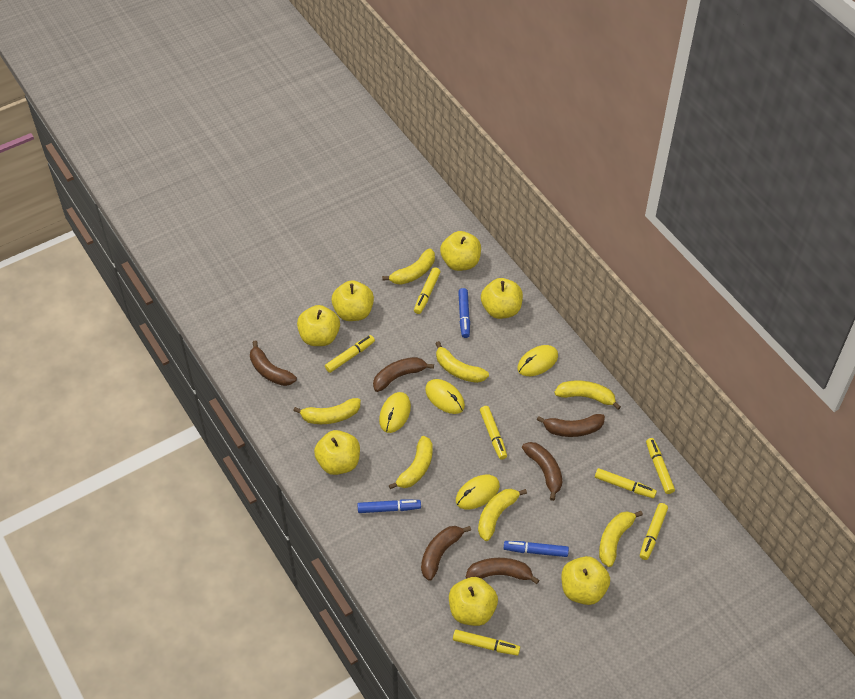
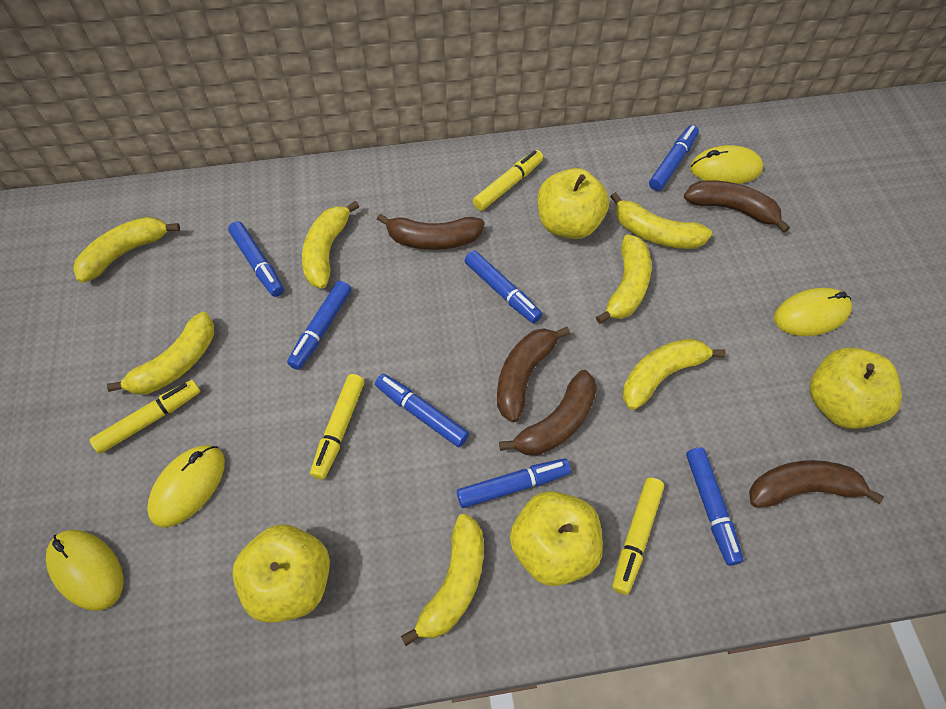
blue marker: [358,499,421,513] [458,288,470,338] [503,541,569,557] = 3 -> [228,221,284,297] [287,281,351,370] [375,374,469,447] [457,458,571,508] [465,250,542,323] [649,125,699,191] [686,447,744,566] = 7
brown banana: [250,341,297,386] [373,357,434,392] [421,526,471,581] [466,558,540,584] [522,442,563,501] [537,414,605,437] = 6 -> [377,213,484,250] [497,327,570,422] [499,370,597,456] [684,180,790,233] [749,460,884,508] = 5
yellow apple: [297,305,340,346] [314,430,360,475] [331,280,374,321] [440,231,481,271] [449,577,498,626] [481,278,523,319] [561,556,610,605] = 7 -> [232,524,330,623] [510,491,603,586] [537,168,609,239] [810,348,902,429] = 4
yellow marker: [325,335,375,373] [414,267,441,314] [453,630,520,656] [480,406,507,460] [595,468,657,498] [640,503,668,560] [646,438,675,494] = 7 -> [89,380,200,454] [310,374,365,480] [473,150,543,211] [612,477,664,595] = 4

